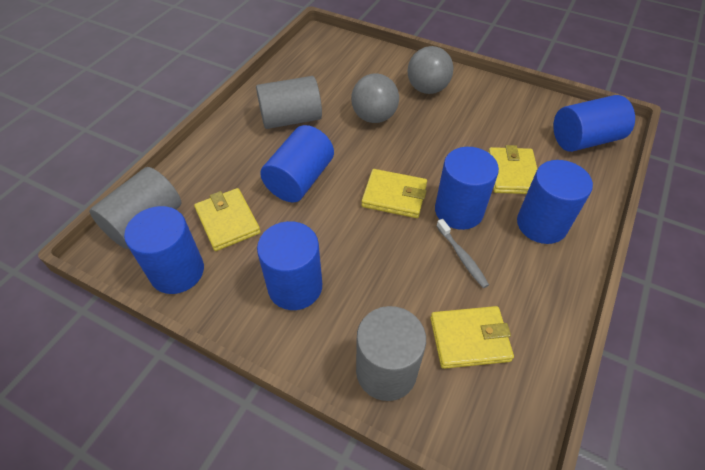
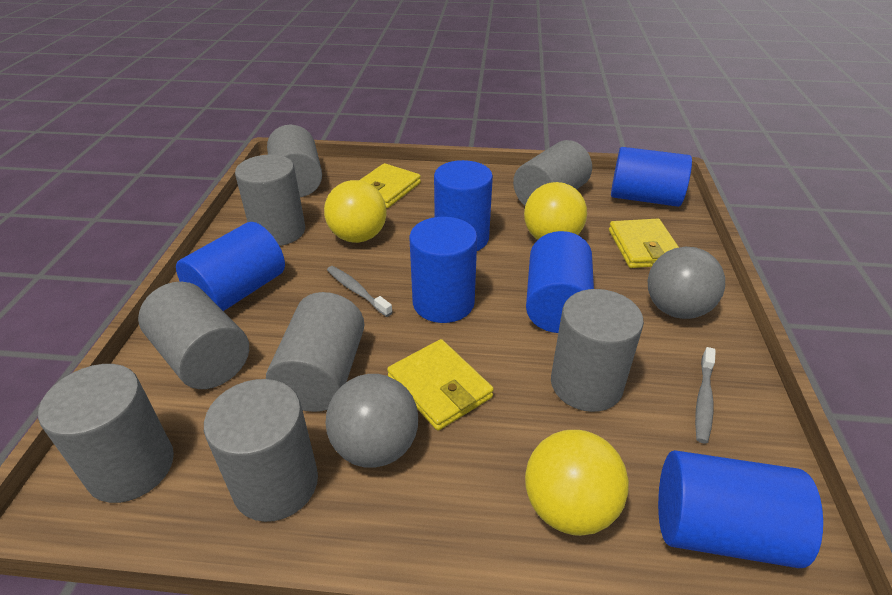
grey cylinder: [89,167,181,249] [256,76,322,129] [356,306,426,401] = 3 -> [38,364,174,503] [138,282,249,389] [204,379,318,522] [235,155,305,246] [266,292,364,412] [267,125,322,197] [513,140,592,206] [551,289,644,412] = 8
grey toothbrush: [436,219,489,288] = 1 -> [327,266,393,317] [695,347,716,444] = 2
yellow ball: none = 0 -> [324,180,386,243] [524,182,587,240] [525,430,629,536] = 3
yellow wallet: [194,188,261,251] [361,169,427,218] [430,306,514,369] [488,145,537,194] = 4 -> [359,163,421,208] [387,339,494,431] [609,219,679,268] = 3

